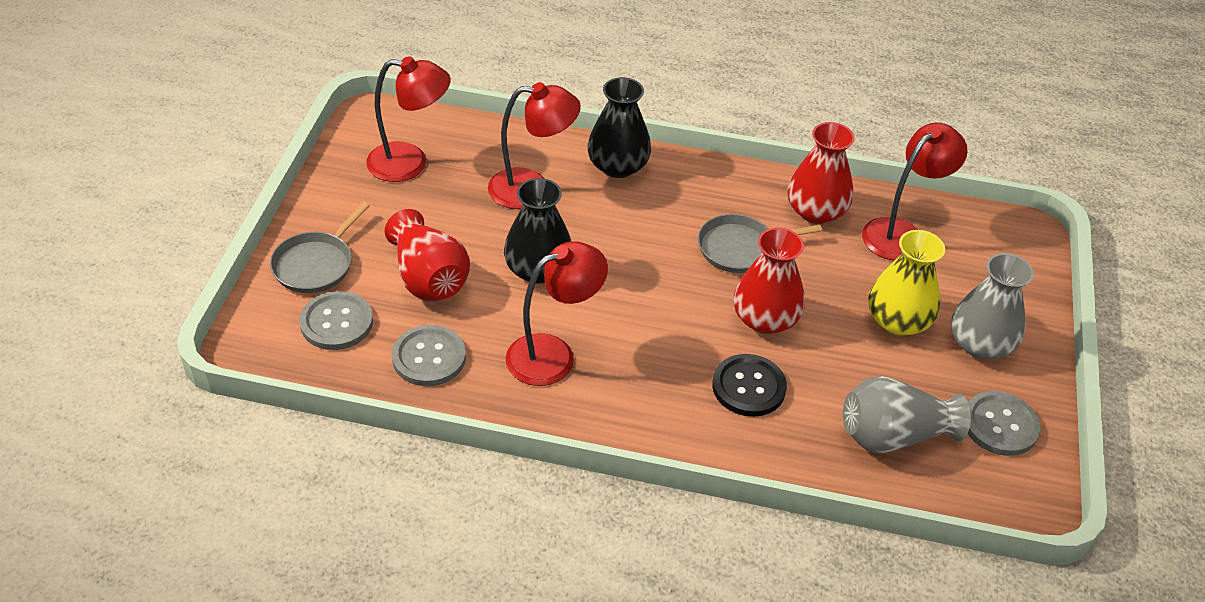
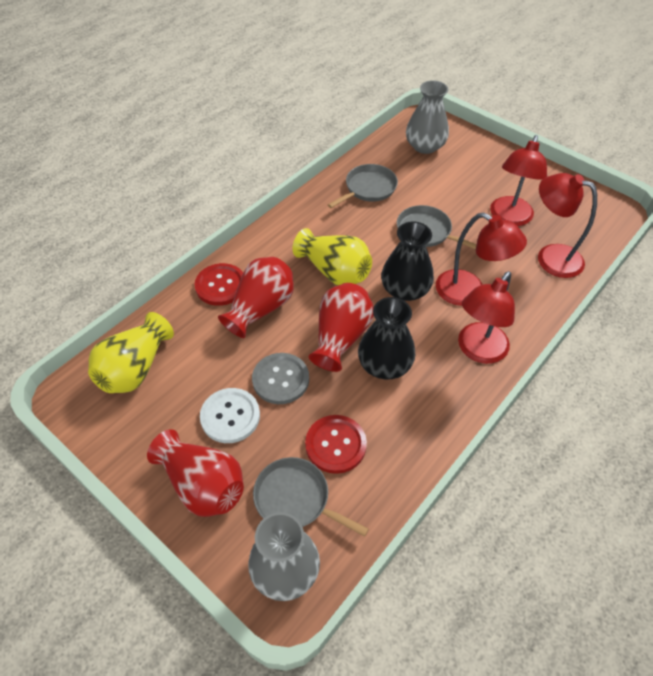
black button: [712,354,787,417] = 1 -> none = 0
grey button: [299,291,373,350] [392,325,466,386] [968,391,1041,456] = 3 -> [252,353,309,404] = 1
grey pan: [270,202,370,293] [698,214,822,273] = 2 -> [253,457,369,537] [328,164,398,208] [397,205,477,250] = 3
red button: none = 0 -> [195,263,243,306] [305,415,367,474] = 2
white button: none = 0 -> [200,388,260,443] = 1
yellow vase: [868,230,945,335] = 1 -> [88,312,174,393] [293,228,372,286] = 2

